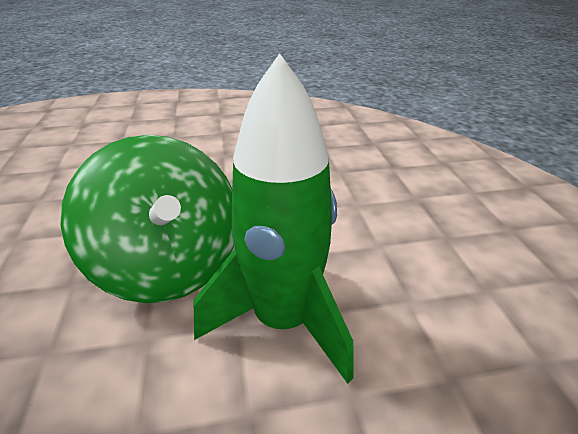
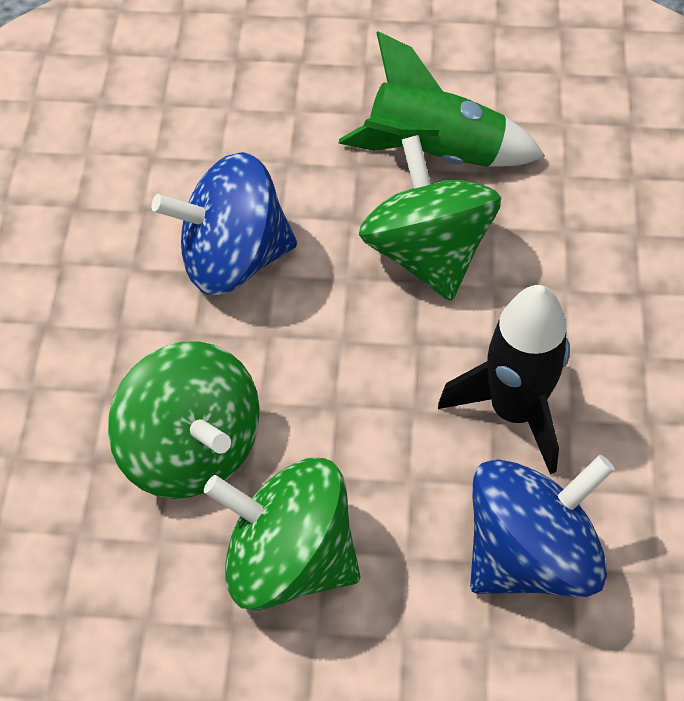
black rocket: none = 0 -> [438,285,570,475] = 1
blue spinning top: none = 0 -> [152,152,297,295] [470,455,615,597] = 2
green spinning top: [60,135,234,303] = 1 -> [108,341,260,499] [204,457,361,610] [359,135,501,301] = 3

